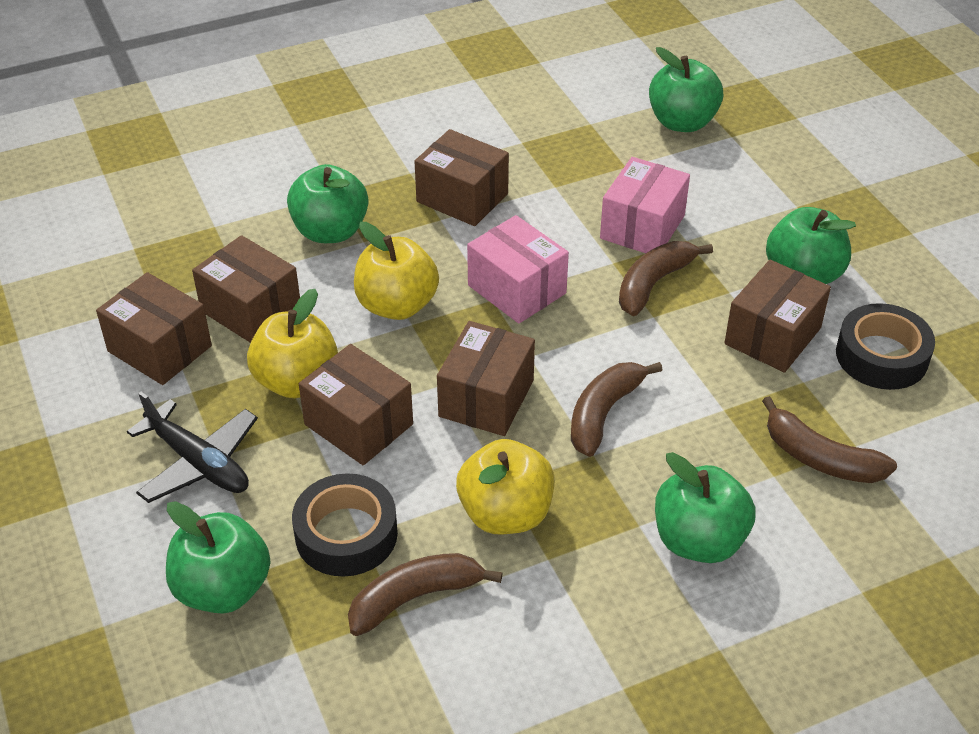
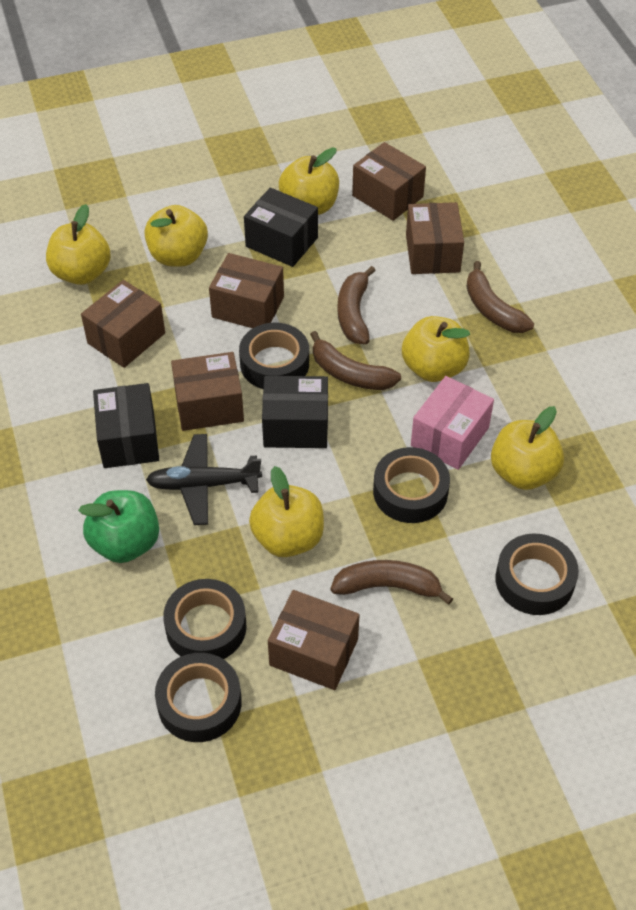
black box: none = 0 -> [93,383,159,468] [244,188,318,267] [262,376,328,448] = 3
black tape: [292,473,398,577] [836,303,935,390] = 2 -> [155,653,242,742] [163,579,246,659] [239,323,309,389] [373,447,450,523] [495,533,579,615] = 5
green apple: [166,501,271,614] [287,164,368,243] [649,47,723,132] [655,452,756,563] [766,207,856,284] = 5 -> [78,490,159,563] = 1
pink box: [467,215,569,323] [600,157,690,253] = 2 -> [411,376,494,470] = 1
yellow apple: [247,289,338,398] [354,222,439,320] [456,439,555,534] = 3 -> [46,204,111,285] [144,205,208,267] [249,466,324,557] [279,148,339,215] [402,316,470,382] [491,406,564,490] = 6

